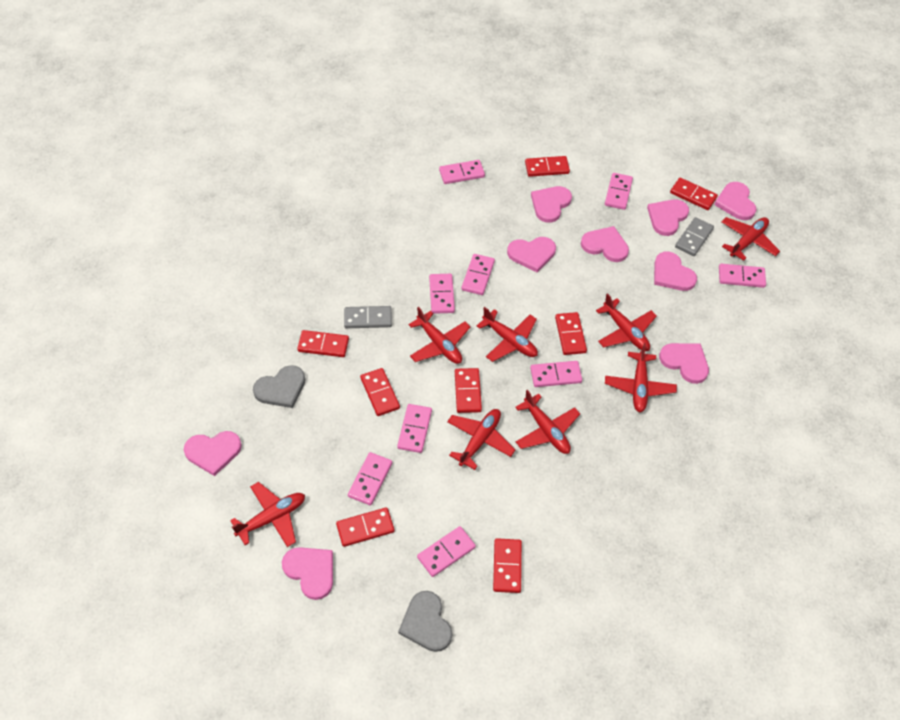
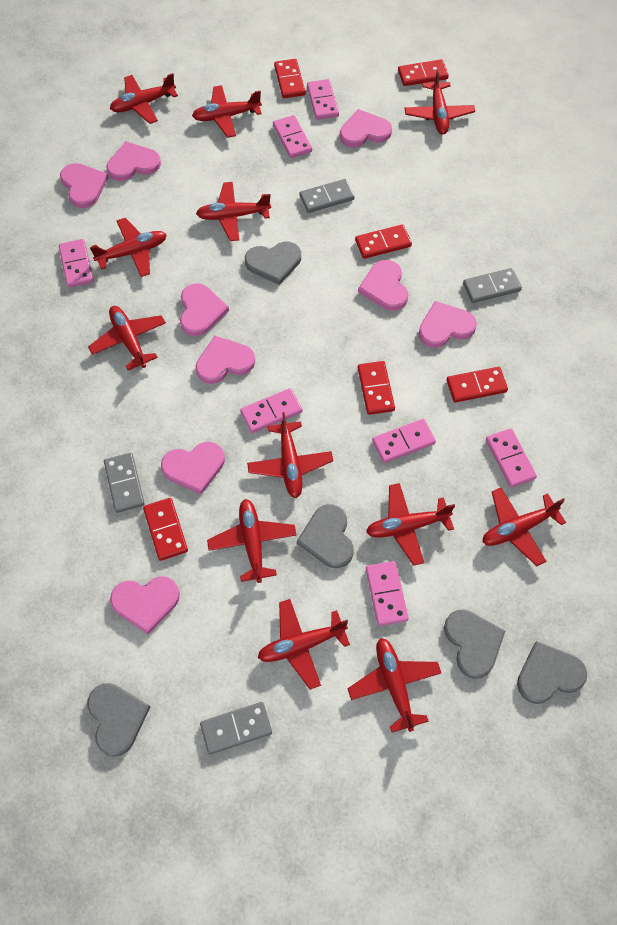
grey domino: [344,306,392,328] [675,217,714,256] = 2 -> [104,453,145,513] [200,702,272,755] [299,179,355,213] [463,268,522,303] = 4
grey heart: [253,365,305,408] [398,591,452,652] = 2 -> [87,683,150,757] [245,242,301,285] [297,504,354,568] [444,609,505,679] [517,641,587,704] = 5
pink domino: [348,452,392,505] [397,404,432,453] [417,526,476,577] [429,274,455,314] [439,160,485,184] [461,254,495,295] [530,361,582,387] [605,173,633,210] [719,264,766,288] = 9 -> [59,239,93,288] [240,388,303,433] [273,115,312,158] [307,79,339,120] [366,561,409,626] [372,419,436,463] [486,428,537,488] = 7
red domino: [297,330,349,357] [336,507,394,547] [360,368,400,416] [455,368,482,413] [493,538,522,593] [525,156,570,177] [555,312,587,355] [670,178,718,210] = 8 -> [143,498,188,561] [274,59,305,98] [355,224,412,259] [358,361,395,415] [398,59,449,86] [446,367,508,402] = 6
red plane: [230,482,305,547] [409,307,470,364] [447,409,516,470] [477,307,538,362] [515,390,580,454] [596,293,657,351] [605,343,677,412] [721,217,780,261] = 8 -> [88,306,166,370] [90,218,167,277] [110,73,178,124] [192,85,262,138] [196,182,271,241] [207,499,296,583] [247,412,333,498] [258,599,350,690] [348,638,441,732] [366,483,455,566] [405,69,475,134] [483,488,566,566] = 12

